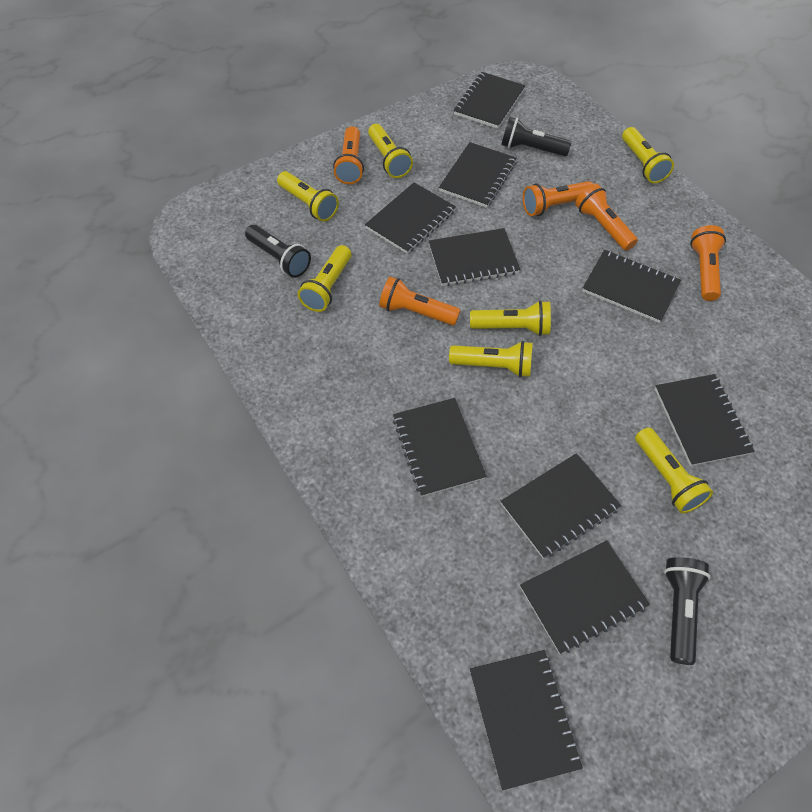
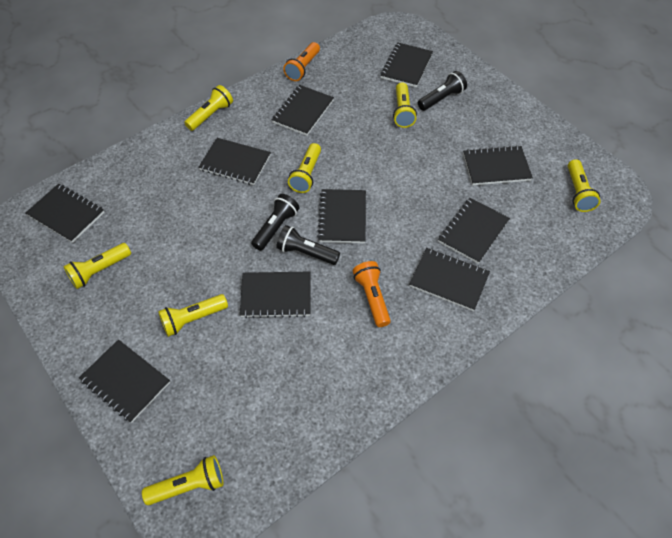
orange flashlight: [333,126,364,184] [379,277,460,325] [523,181,593,216] [575,184,638,251] [690,225,726,301] = 5 -> [283,42,320,81] [353,261,391,327] = 2

